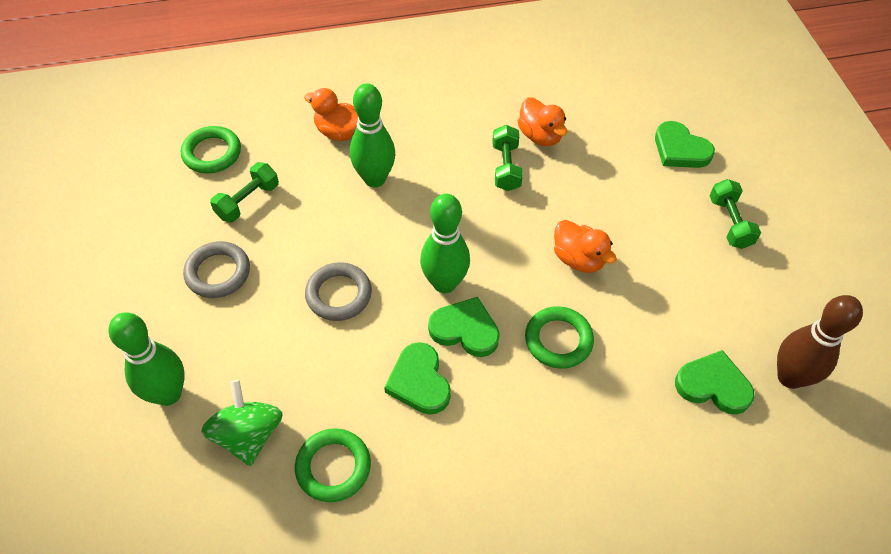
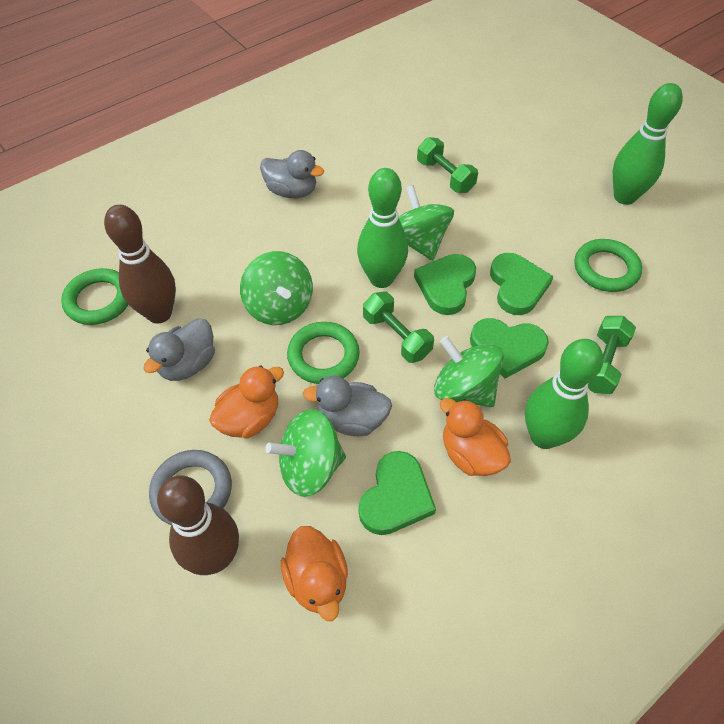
brown bowling pin: [777,295,863,389] = 1 -> [104,205,176,323] [157,476,239,575] = 2
green spinning top: [201,380,283,466] = 1 -> [240,251,313,325] [265,409,346,497] [399,185,454,260] [434,336,504,407] = 4
grey duck: none = 0 -> [144,318,215,381] [260,150,324,198] [303,376,392,436] = 3
grey ring: [183,241,250,298] [305,262,372,321] = 2 -> [149,450,232,525] = 1

